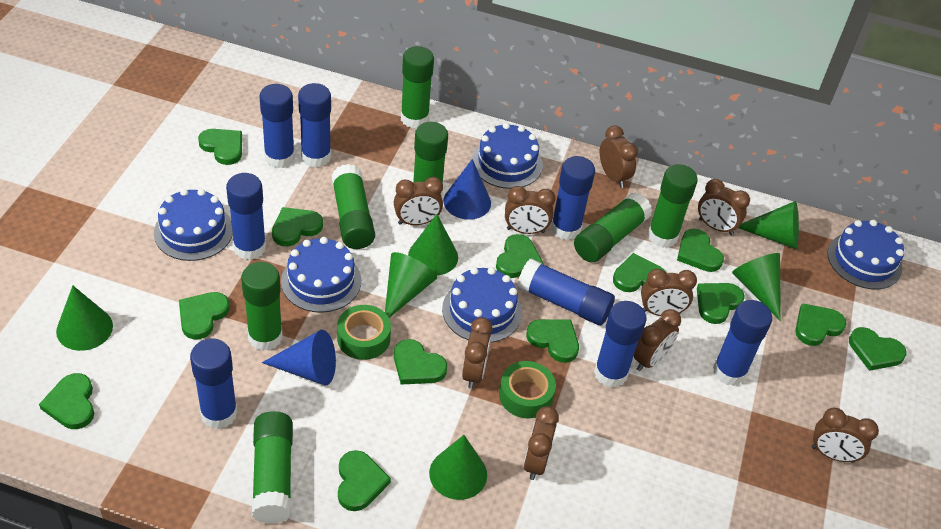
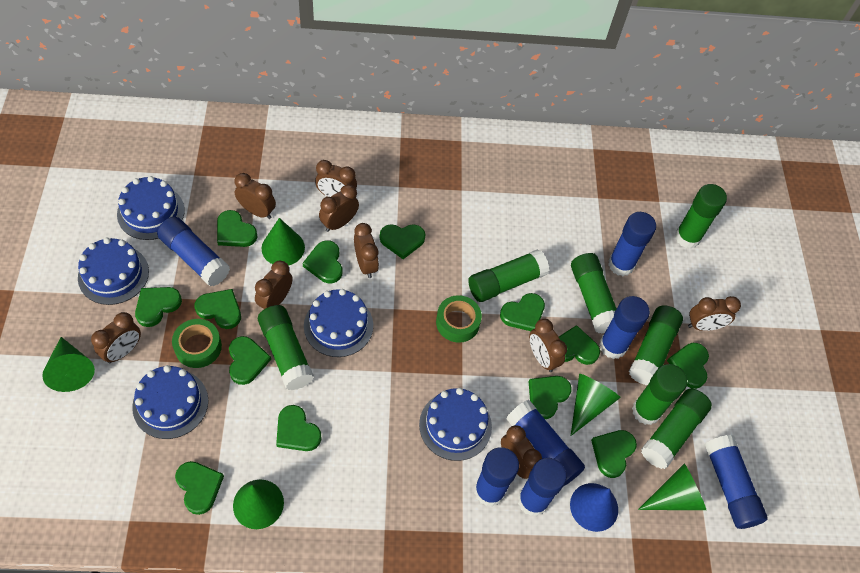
blue cone: [262,330,336,385] [443,159,491,220] = 2 -> [570,483,618,532] = 1
blue glue stick: [190,338,238,429] [226,173,266,260] [259,84,295,168] [298,83,331,168] [517,259,615,325] [551,156,595,240] [594,301,647,388] [713,300,772,386] = 8 -> [157,217,230,286] [475,447,519,507] [506,400,585,486] [518,458,567,516] [599,296,650,359] [608,212,656,276] [705,435,768,529] = 7
green cone: [56,286,113,351] [385,252,437,318] [408,214,458,276] [429,435,487,500] [732,253,781,321] [738,201,799,249] = 6 -> [42,337,95,392] [233,480,284,529] [262,218,305,266] [571,374,621,436] [638,464,706,510] = 5

